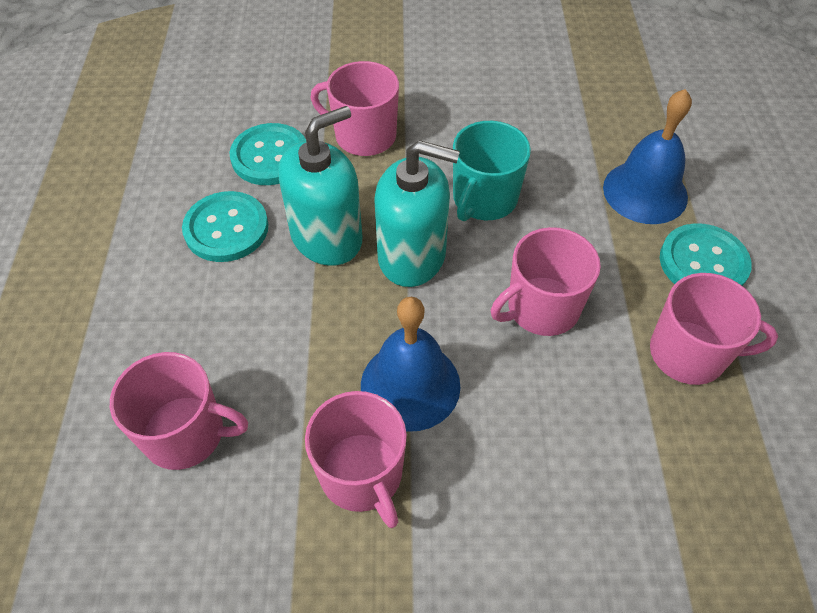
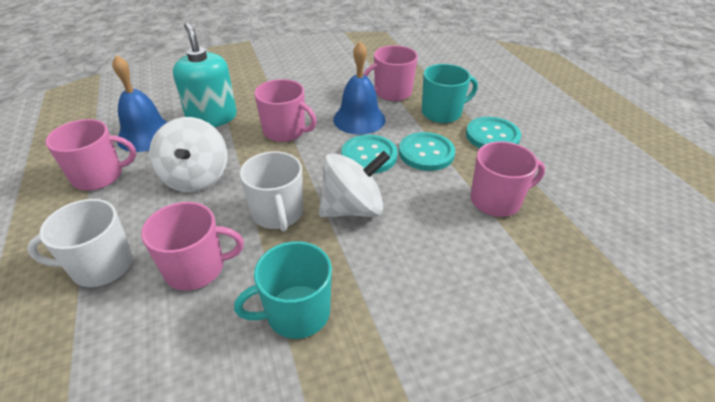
turquoise mug: [453,121,531,221] = 1 -> [234,241,332,339] [422,64,478,123] = 2
turquoise soap dispenser: [278,106,362,266] [374,140,460,287] = 2 -> [173,22,237,127] = 1
white mug: none = 0 -> [27,199,133,287] [240,151,303,232] = 2
white spinning top: none = 0 -> [149,117,227,192] [319,151,390,217] = 2

